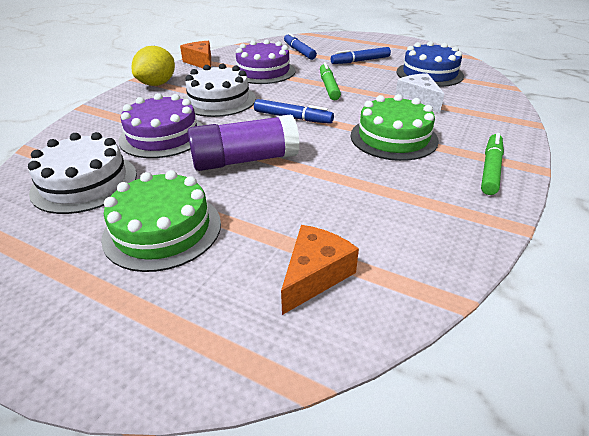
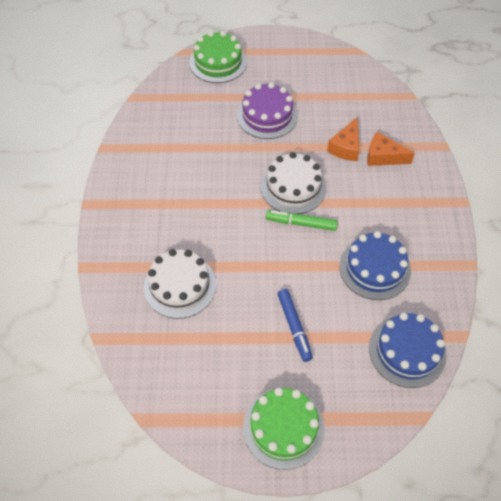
blue cake: [397,41,464,87] = 1 -> [339,231,411,300] [369,313,447,388] = 2
blue marker: [254,99,334,124] [284,33,317,60] [331,47,391,64] = 3 -> [277,289,313,362] = 1
green marker: [320,62,341,100] [481,133,504,195] = 2 -> [266,210,338,231] = 1
purple cake: [118,93,203,158] [236,40,295,84] = 2 -> [237,83,298,139] = 1
purple glue stick: [188,114,300,171] = 1 -> none = 0
white cheese: [395,73,444,113] = 1 -> none = 0
yellow lemon: [132,46,175,86] = 1 -> none = 0

